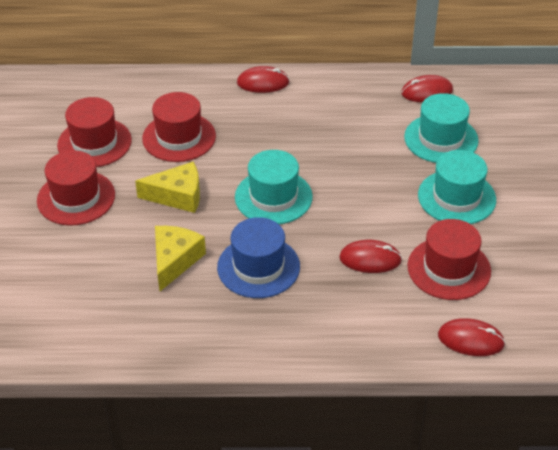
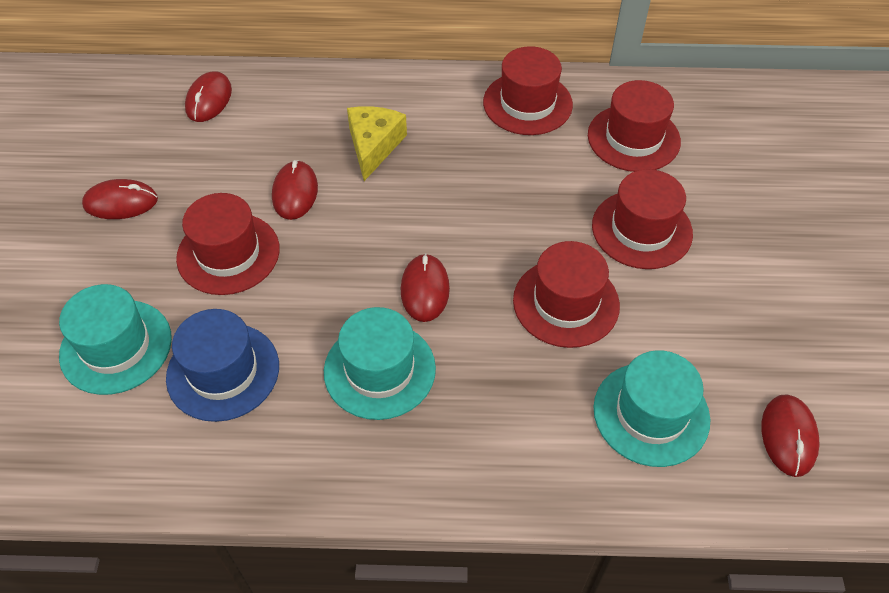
red hat: [37,150,115,226] [57,97,132,167] [142,92,216,162] [407,219,491,300] = 4 -> [176,193,280,295] [483,46,573,135] [513,241,620,348] [588,80,681,172] [592,169,693,269] = 5
red mouse: [237,66,290,93] [339,240,402,273] [401,75,453,102] [438,318,505,356] = 4 -> [82,179,158,219] [185,71,232,122] [272,160,318,220] [401,253,450,322] [761,394,820,477] = 5
yellow cheese: [135,162,200,213] [155,226,206,291] = 2 -> [347,106,407,181] = 1

